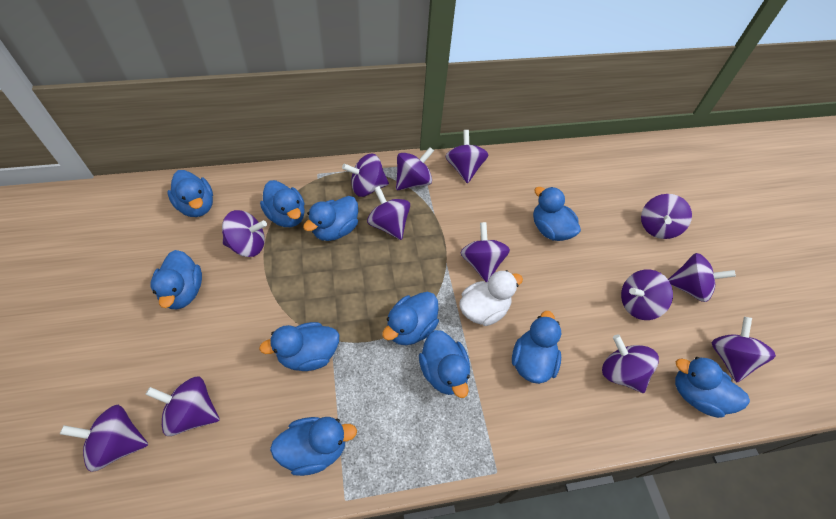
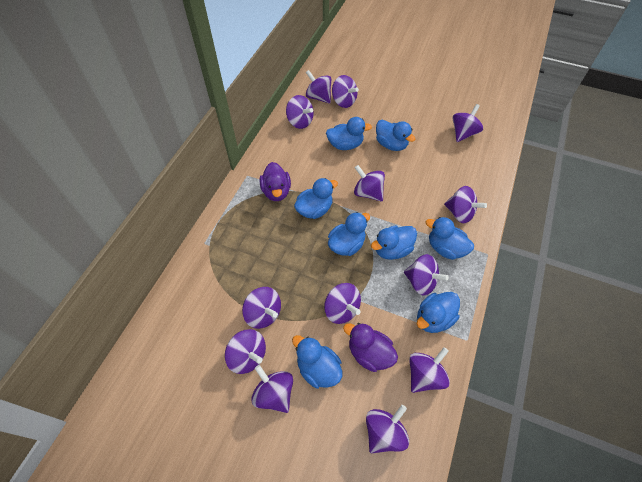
blue duck: [150,250,202,309] [167,170,213,217] [259,322,339,371] [260,180,305,227] [270,417,357,476] [303,196,358,241] [382,292,439,345] [419,330,470,398] [512,311,561,384] [533,187,581,241] [675,357,750,418] = 11 -> [292,335,342,388] [294,178,338,219] [326,117,372,150] [328,212,370,256] [371,225,417,260] [376,120,415,151] [417,292,460,333] [426,217,474,260] = 8
purple duck: none = 0 -> [260,162,291,201] [343,323,398,372] = 2
white duck: [459,270,523,326] = 1 -> none = 0

